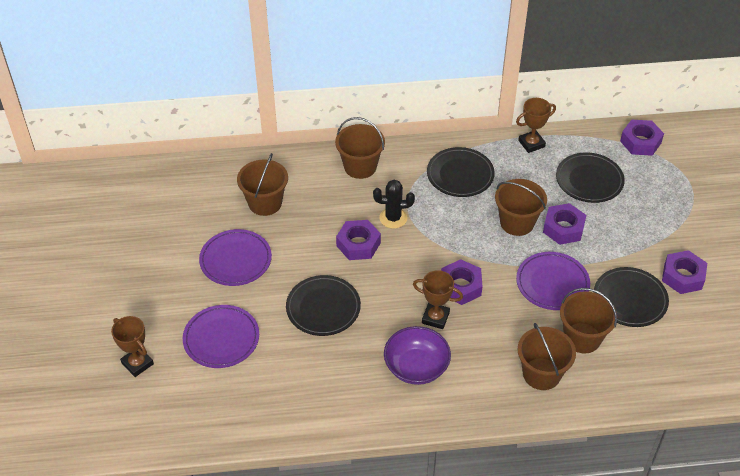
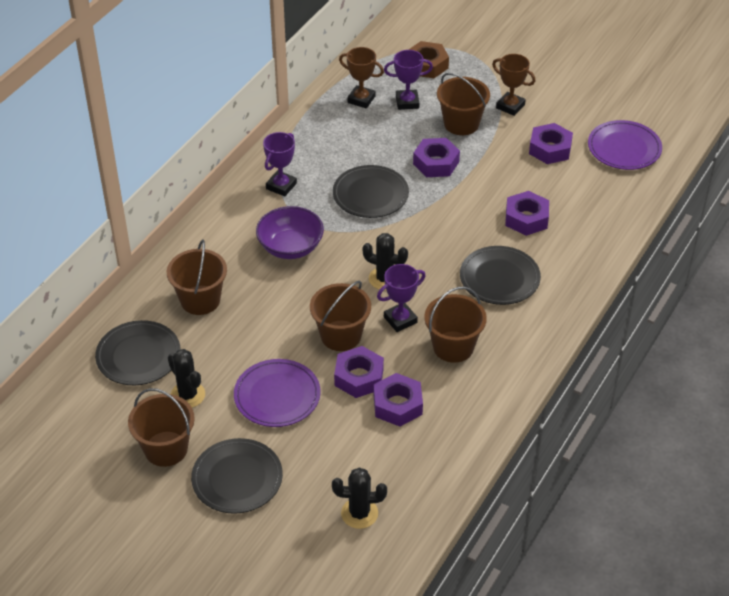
black cactus: [373,180,415,229] = 1 -> [168,349,205,408] [332,467,387,529] [362,233,408,290] = 3
brown nut: none = 0 -> [408,41,449,78] = 1
brown trophy: [111,316,154,377] [413,270,463,329] [516,98,556,153] = 3 -> [339,47,384,108] [492,54,535,116] = 2
purple plate: [183,305,259,368] [199,229,272,286] [516,252,590,310] = 3 -> [234,359,320,427] [588,120,662,170] = 2
purple trophy: none = 0 -> [263,132,297,196] [377,264,426,332] [384,50,433,110] = 3

